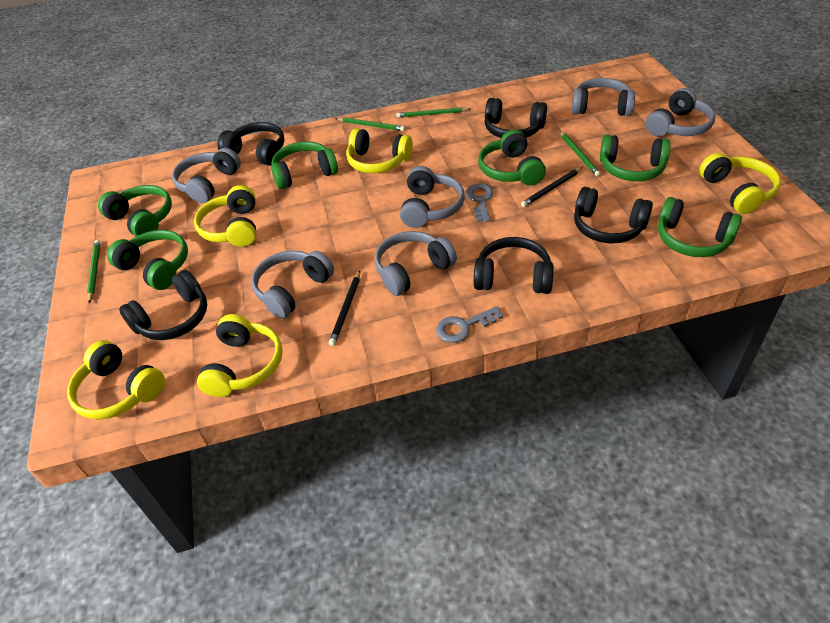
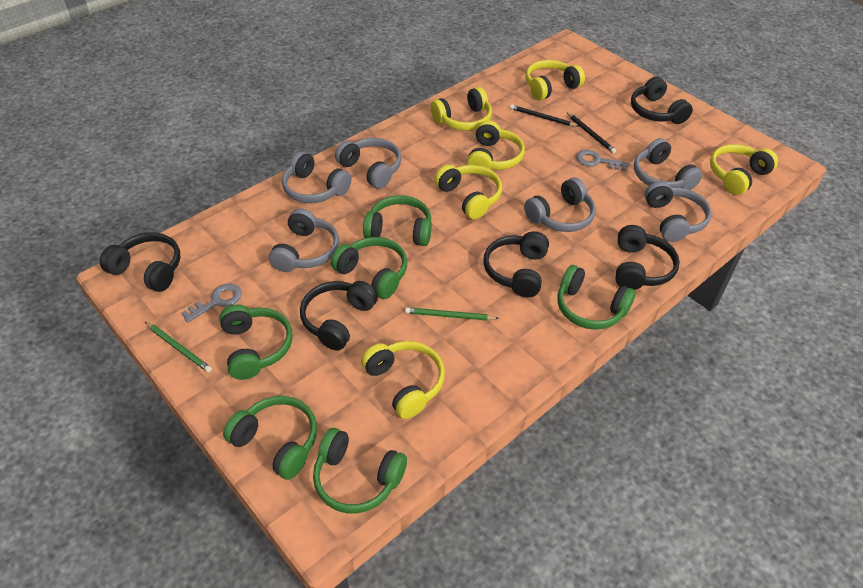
green pencil: [87,240,100,303] [335,117,405,131] [396,107,470,118] [560,131,601,177] = 4 -> [145,322,212,373] [405,307,499,321] = 2
yellow headphones: [67,340,165,419] [194,185,256,247] [197,314,283,397] [346,128,413,173] [699,153,781,214] = 5 -> [361,341,445,419] [431,87,492,131] [435,165,502,219] [467,120,525,170] [526,60,585,100] [710,144,778,195] = 6

